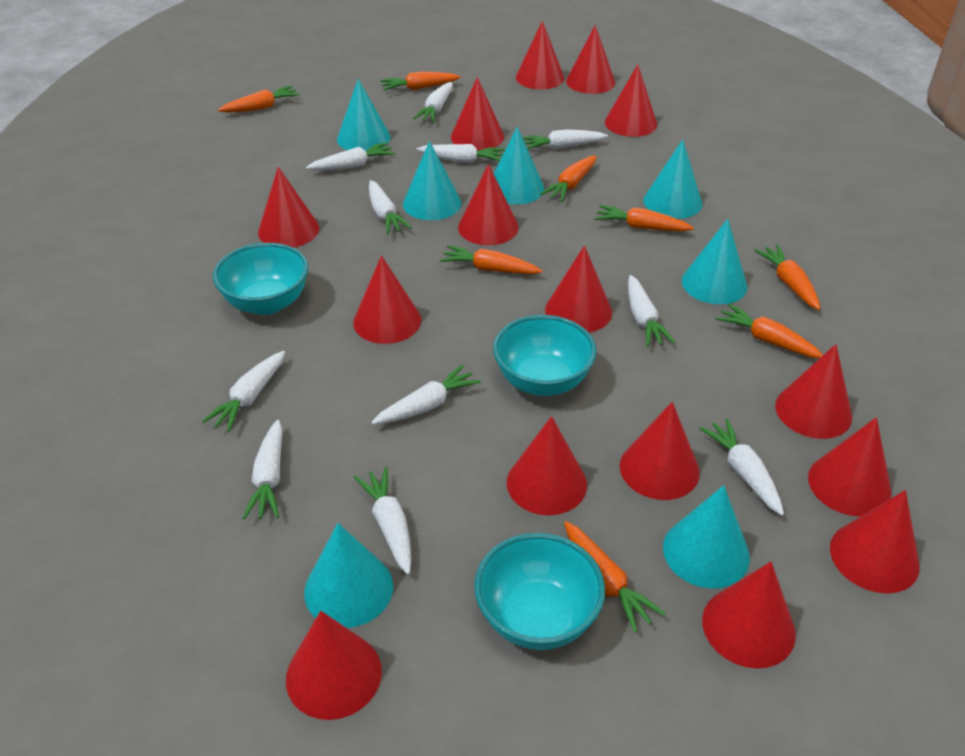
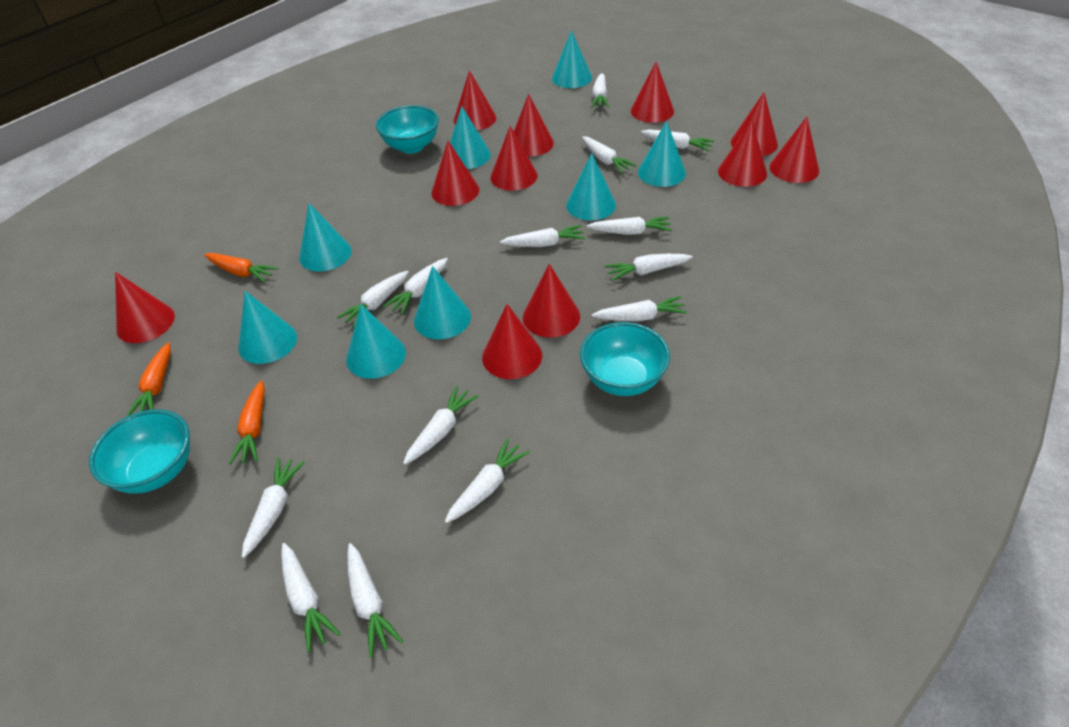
orange carrot: [218,86,300,113] [380,72,460,91] [440,245,543,274] [540,155,597,202] [564,521,666,633] [595,205,694,232] [715,304,823,358] [754,245,821,310] = 8 -> [126,342,171,417] [204,253,279,283] [229,381,265,465] = 3
red cone: [258,167,319,247] [286,611,382,720] [353,255,421,344] [451,77,504,151] [458,164,518,245] [507,416,587,515] [516,21,564,89] [545,246,612,333] [566,25,615,94] [605,64,657,137] [620,402,700,500] [702,562,796,669] [775,344,852,439] [808,417,892,517] [830,490,920,594] = 15 -> [115,272,175,343] [431,141,479,206] [454,70,496,130] [482,304,542,379] [491,126,538,191] [514,94,554,156] [523,264,580,338] [631,62,674,123] [718,121,767,187] [731,92,778,156] [770,117,819,183] = 11
turquoise cone: [304,523,393,628] [337,79,391,151] [403,141,461,220] [493,126,544,204] [643,140,702,219] [663,485,750,588] [682,219,747,304] = 7 -> [238,291,297,364] [299,203,352,272] [346,304,406,379] [414,266,471,339] [450,106,491,169] [552,30,592,88] [566,153,616,221] [638,121,686,187] = 8
white carrot: [202,351,285,432] [243,420,283,519] [306,142,395,171] [354,467,411,574] [369,180,412,234] [371,365,481,425] [413,82,453,123] [417,144,505,163] [522,130,608,150] [628,275,676,347] [699,418,784,516] = 11 -> [242,457,305,558] [281,543,340,653] [337,271,409,327] [347,543,403,658] [383,258,448,315] [403,386,479,465] [444,438,530,523] [500,225,585,247] [582,136,637,174] [587,217,672,235] [591,73,609,108] [592,296,687,321] [605,254,692,281] [641,130,715,151] = 14

